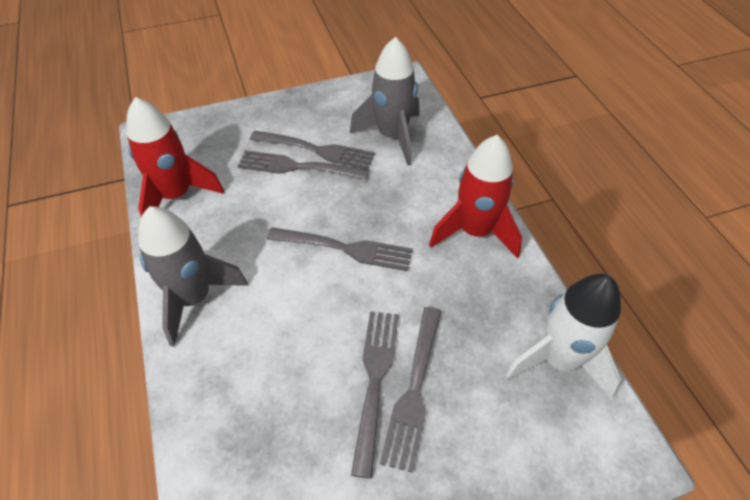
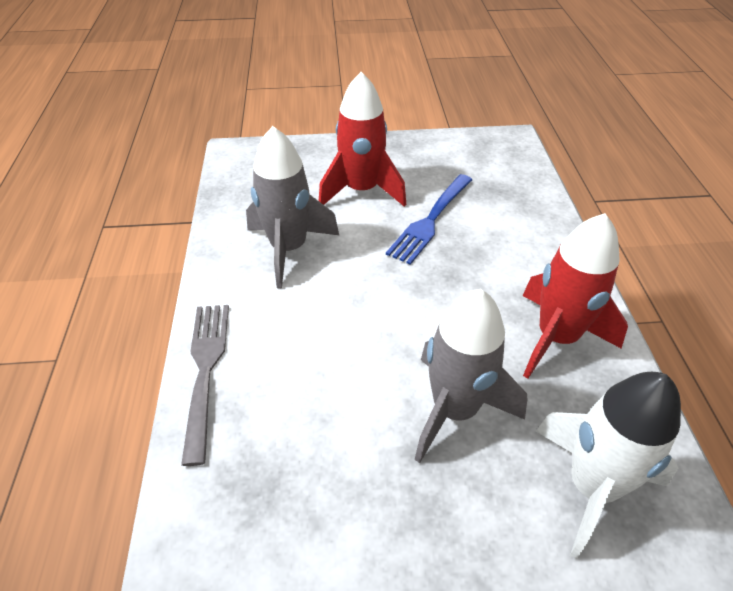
blue fork: none = 0 -> [386,174,472,265] = 1
grey fork: [238,150,369,180] [250,130,375,169] [267,227,413,271] [351,311,399,479] [380,307,442,473] = 5 -> [181,305,229,466] = 1

